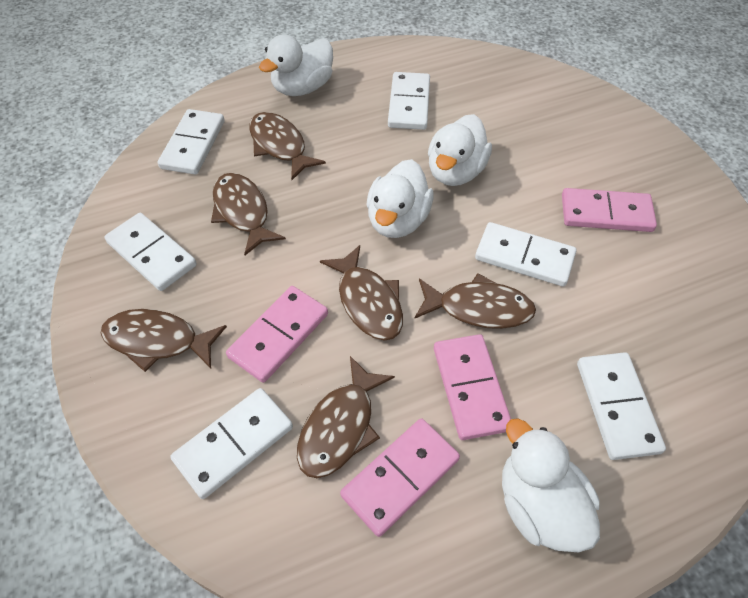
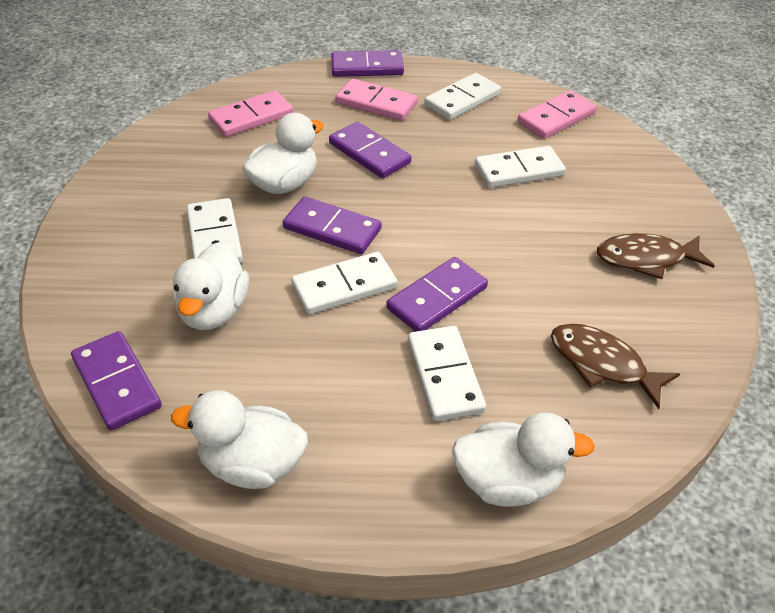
brown fish: [101,309,227,372] [211,173,286,255] [249,112,326,180] [297,356,395,478] [320,245,403,340] [414,273,536,329] = 6 -> [551,323,680,409] [597,233,715,279] = 2
pink domino: [226,286,328,383] [340,418,460,537] [434,334,511,440] [562,188,657,232] = 4 -> [208,90,293,137] [335,78,418,121] [517,90,597,139] = 3
purple domino: none = 0 -> [71,331,162,431] [283,197,382,254] [329,122,411,178] [331,50,404,77] [386,257,488,332] = 5
white domino: [104,213,197,291] [158,109,225,175] [170,388,293,499] [388,72,430,130] [475,222,576,287] [577,352,666,460] = 6 -> [187,198,243,263] [291,252,397,314] [408,326,486,421] [424,73,501,120] [475,146,566,188] = 5

